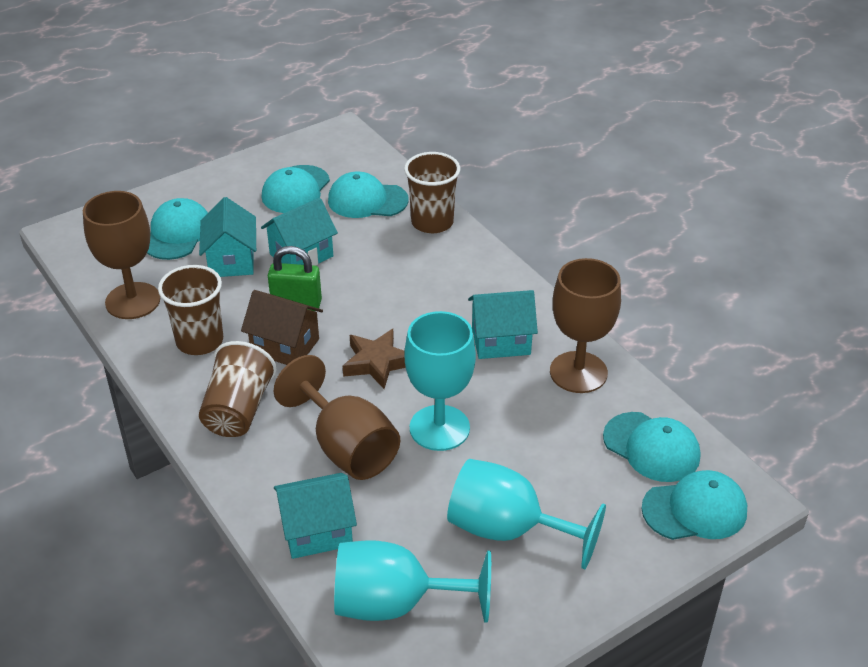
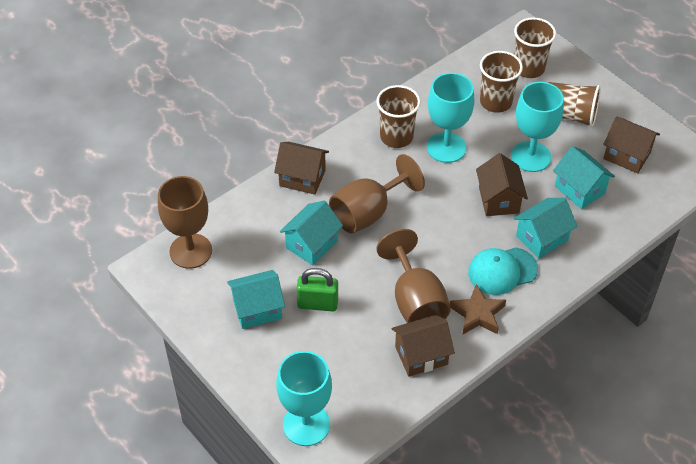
brown cup: [158,265,223,355] [199,341,277,437] [404,152,460,233] = 3 -> [376,85,420,148] [480,51,523,113] [514,17,556,78] [549,82,601,127] = 4
brown house: [241,290,323,365] = 1 -> [274,142,329,195] [392,315,455,377] [476,153,528,216] [603,116,660,174] = 4
turquoise cap: [147,198,208,260] [262,165,330,213] [328,171,409,218] [603,412,700,482] [641,470,747,540] = 5 -> [468,247,538,295] = 1

